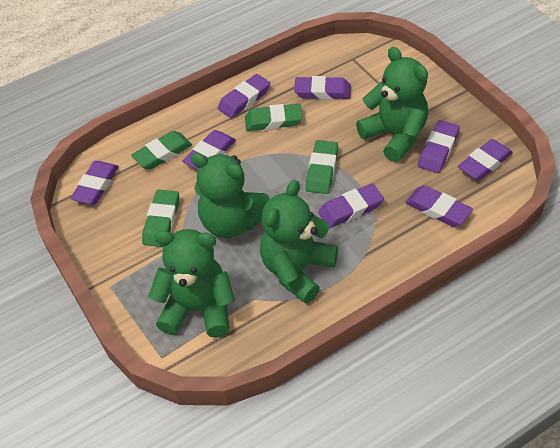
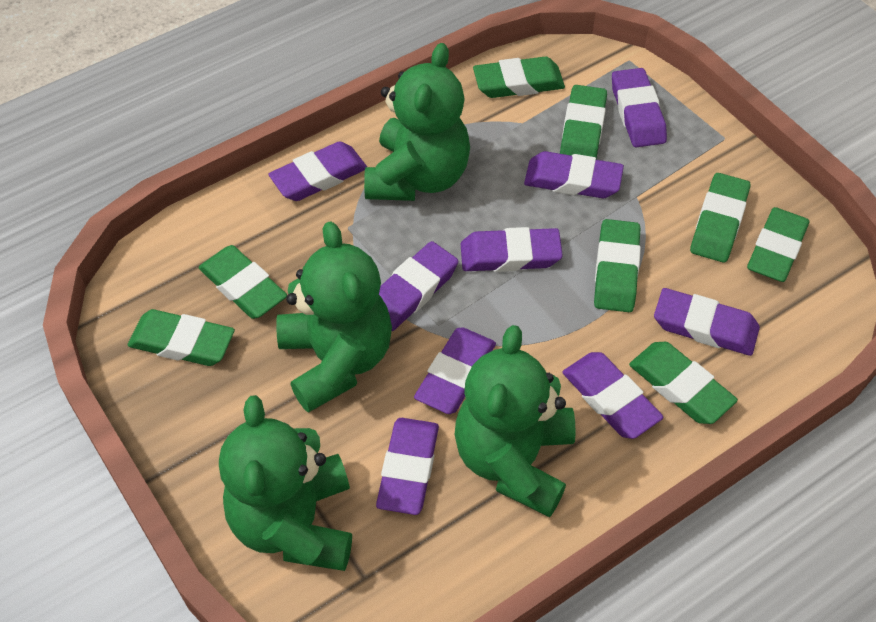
green eraser: [131,131,192,170] [142,190,179,247] [245,104,303,131] [306,140,338,194] = 4 -> [128,309,235,366] [199,245,287,319] [473,57,565,98] [560,85,607,158] [594,219,641,312] [629,342,738,424] [690,173,751,263] [747,207,809,282] = 8
purple eraser: [70,161,119,204] [182,130,236,170] [218,74,270,118] [294,76,351,100] [318,183,384,228] [405,185,473,227] [418,120,460,173] [458,139,513,181] = 8 -> [269,141,367,201] [376,418,439,515] [379,241,458,331] [414,327,496,414] [461,227,563,272] [524,151,624,198] [562,352,663,439] [612,68,667,147] [654,288,760,356] = 9

